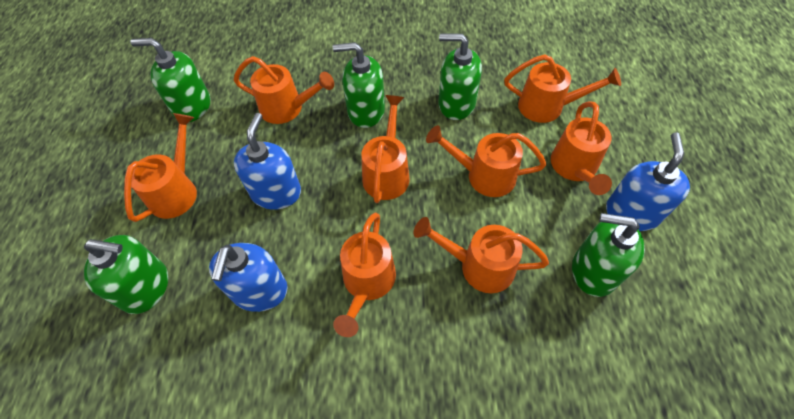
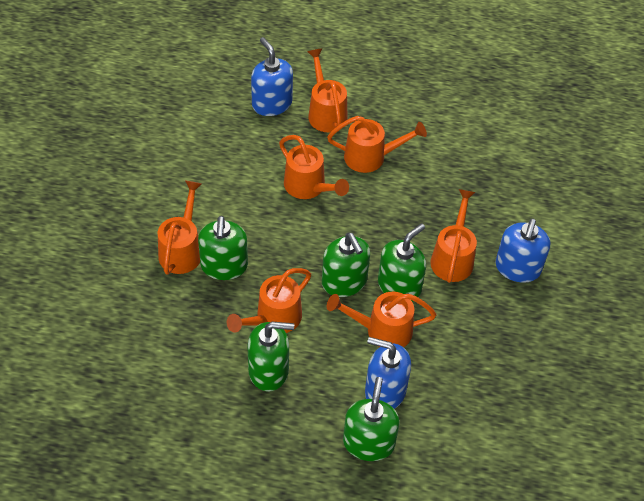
orange watering can: [124,113,197,222] [234,56,334,124] [333,213,396,337] [361,95,409,203] [413,217,549,293] [426,125,546,197] [504,54,621,123] [551,101,612,195] = 8 -> [158,181,201,275] [227,268,311,333] [279,135,349,199] [307,49,347,132] [327,116,427,173] [327,292,436,347] [430,189,477,283] = 7

